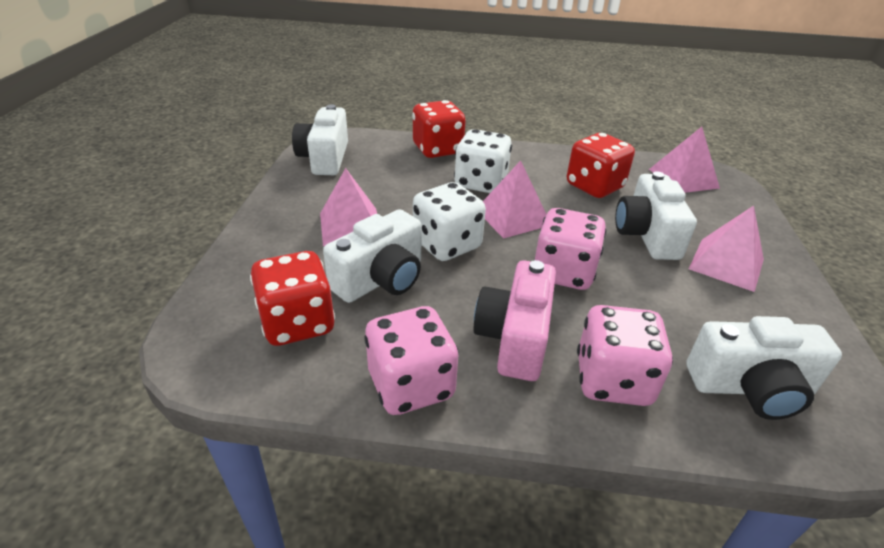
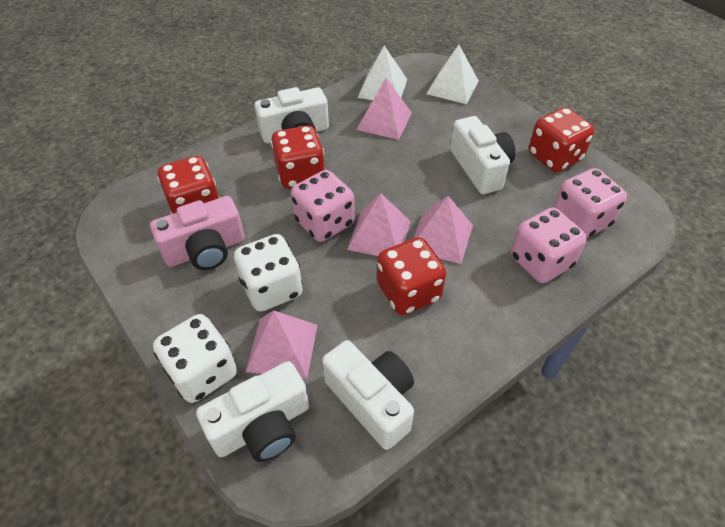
red dice: [250,251,335,346] [412,100,466,158] [567,133,635,198] = 3 -> [157,156,220,214] [271,125,325,189] [377,237,446,315] [529,107,595,172] = 4
white pyramid: none = 0 -> [358,46,407,100] [426,45,479,104] = 2

